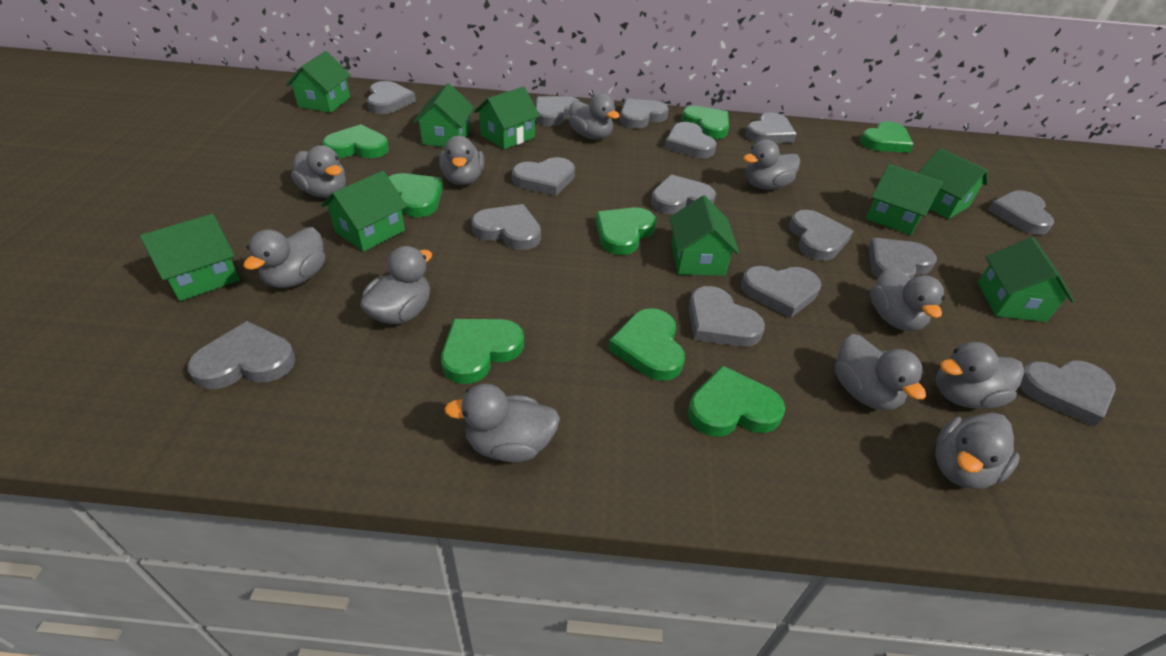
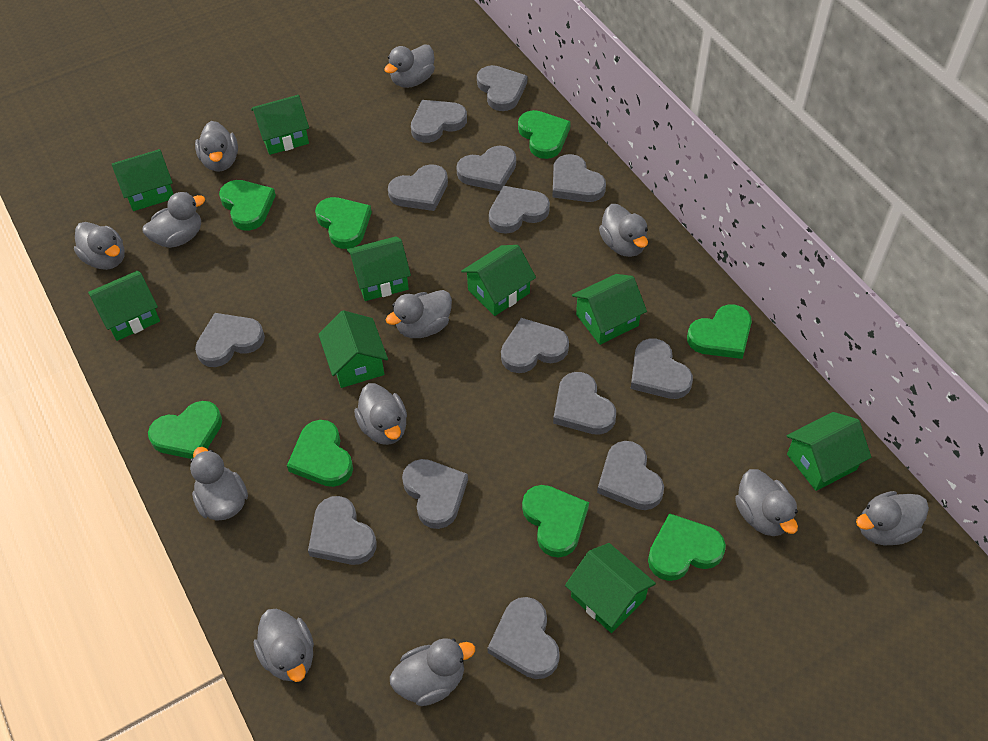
grey duck: [243,227,325,288] [291,145,346,198] [360,246,432,324] [439,136,484,185] [444,383,560,463] [569,94,620,140] [743,140,800,190] [835,334,926,410] [870,266,945,331] [935,412,1020,489] [936,342,1025,408] = 11 -> [74,222,124,270] [142,192,205,248] [190,447,248,521] [195,121,238,171] [253,609,314,682] [354,383,407,445] [384,44,435,88] [386,290,452,338] [390,638,475,706] [599,204,648,257] [735,469,798,536] [856,491,929,545] = 12
grey heart: [188,321,296,389] [367,81,416,114] [471,204,541,250] [512,157,575,196] [535,96,580,126] [620,99,669,129] [651,174,716,214] [665,122,717,158] [688,286,765,347] [741,266,822,318] [746,112,797,143] [789,210,853,261] [868,238,937,279] [988,190,1054,235] [1020,360,1116,427] = 15 -> [195,313,265,367] [308,496,377,565] [388,164,448,211] [402,459,468,529] [411,100,467,143] [456,146,516,191] [477,65,527,111] [487,597,560,679] [489,186,550,234] [501,318,569,373] [552,154,606,202] [553,372,616,435] [597,441,664,510] [631,339,693,399] = 14

